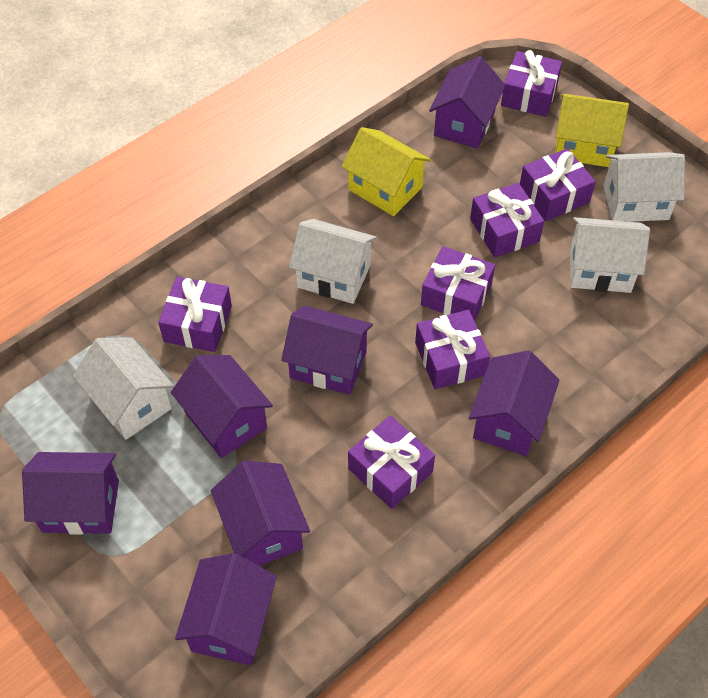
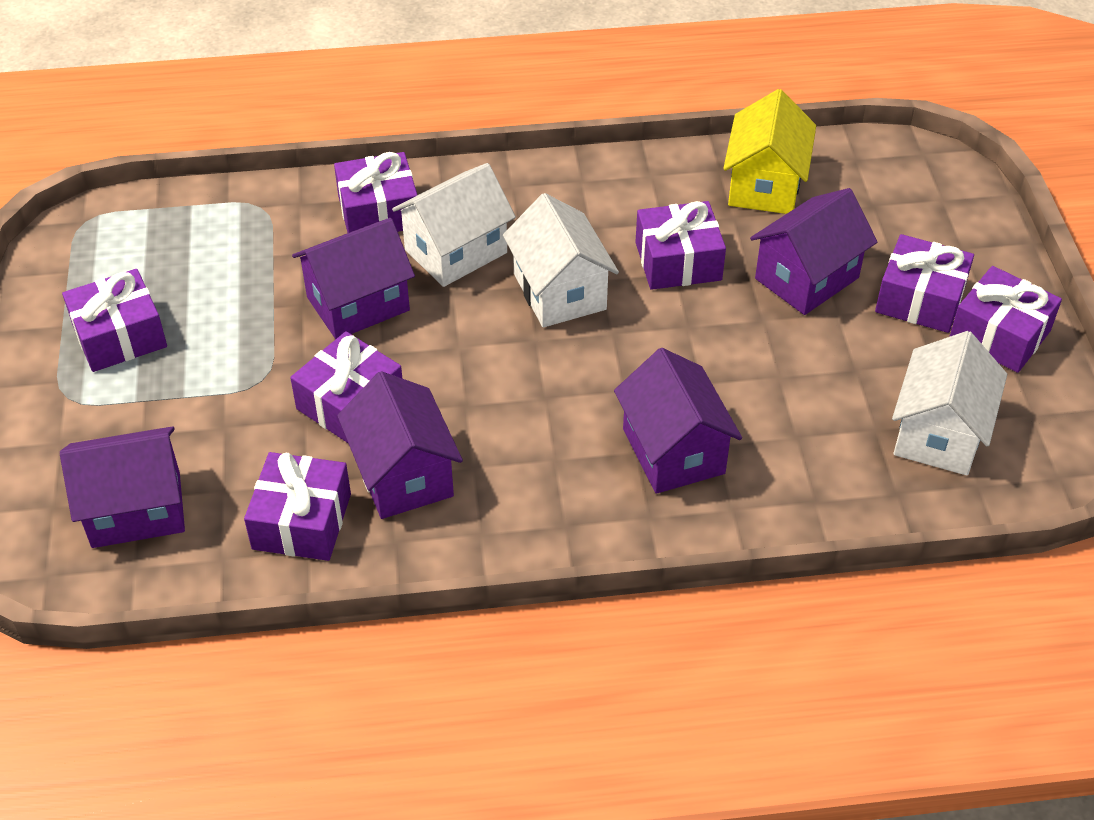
purple house: [22,452,119,535] [171,355,273,458] [175,553,277,665] [211,460,310,566] [281,306,373,395] [429,56,506,149] [469,351,560,456] = 7 -> [60,427,185,548] [292,218,415,340] [337,371,463,519] [614,348,742,494] [750,188,877,315] = 5
white house: [73,338,174,440] [289,219,377,304] [570,217,650,293] [603,152,685,222] = 4 -> [392,163,516,287] [503,193,619,328] [892,331,1007,475] = 3
yellow house: [341,127,431,216] [555,94,629,167] = 2 -> [723,89,816,214] = 1

